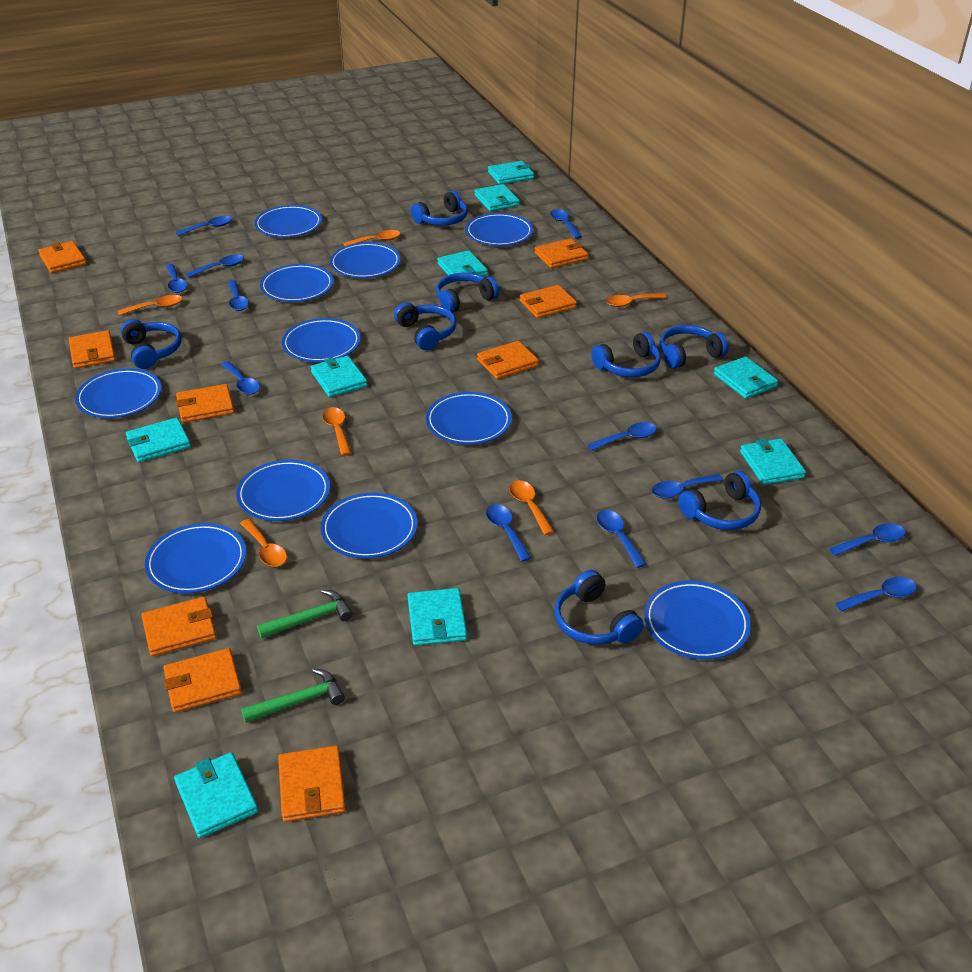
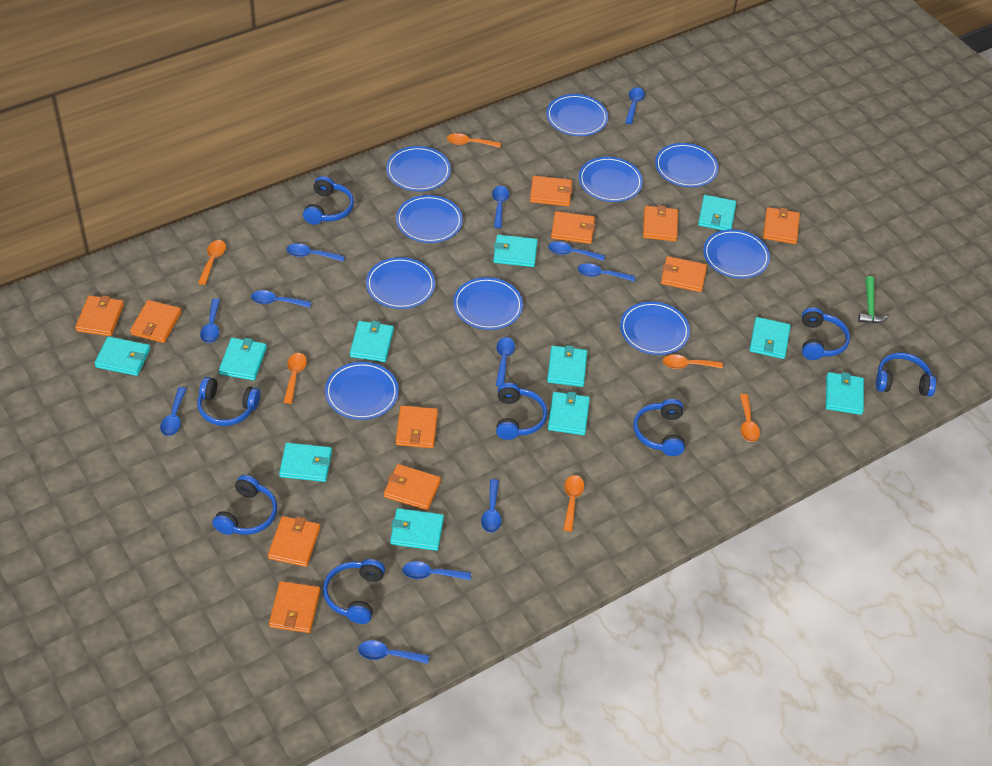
blue plate: [75,368,162,418] [145,523,246,594] [236,460,330,521] [255,205,322,237] [260,264,334,302] [282,318,361,362] [321,493,417,559] [330,242,401,278] [426,392,512,445] [465,213,533,246] [644,581,751,660] = 11 -> [325,362,399,420] [366,257,435,309] [386,146,451,191] [396,195,463,243] [453,277,523,330] [546,94,608,136] [579,157,643,202] [620,301,690,355] [655,143,719,187] [703,229,770,279] = 10
green hammer: [241,668,345,723] [257,590,353,639] = 2 -> [858,276,888,323] = 1
orange wallet: [38,241,86,273] [69,330,116,368] [141,597,217,656] [163,648,242,713] [176,384,234,423] [278,746,346,822] [477,341,539,379] [520,285,577,318] [535,238,588,268] = 9 -> [75,295,124,336] [130,300,181,343] [268,516,320,567] [269,581,320,633] [384,464,441,510] [396,406,438,448] [530,176,573,206] [551,211,595,244] [643,205,678,241] [661,256,707,292] [763,207,800,244] = 11
turquoise wallet: [126,418,191,462] [174,752,258,838] [311,356,367,397] [408,588,467,646] [437,250,488,283] [474,184,520,211] [488,161,534,184] [714,357,778,399] [740,439,806,485] = 9 -> [95,336,150,376] [219,338,267,381] [279,443,332,482] [350,321,394,362] [390,508,444,551] [493,235,538,267] [547,345,587,387] [548,392,590,435] [698,195,736,230] [749,317,791,359] [826,372,864,415] = 11

